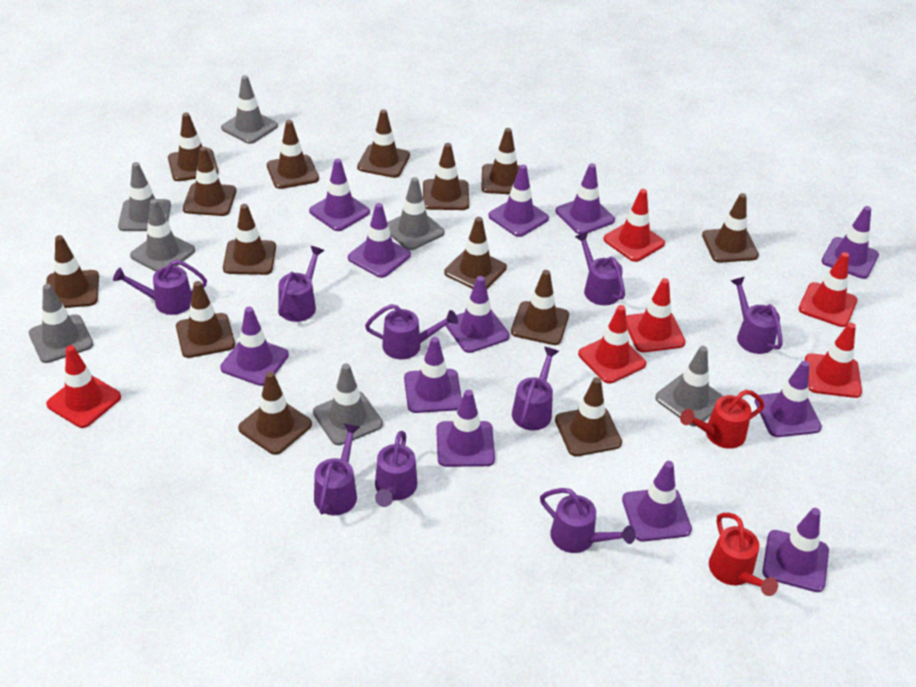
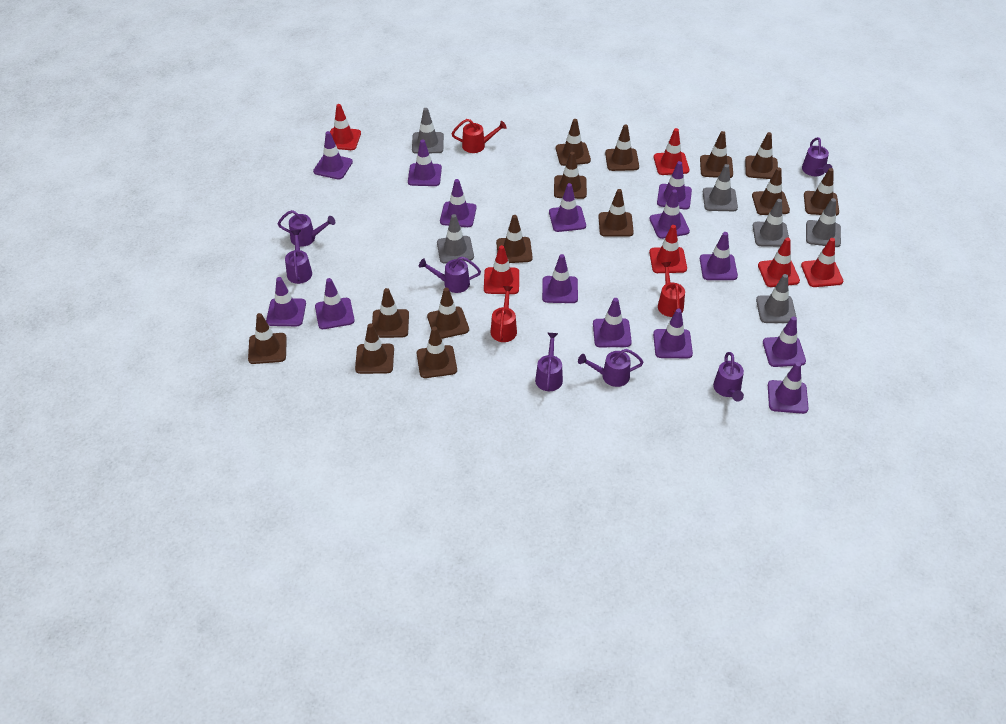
grey traffic cone: [29,284,94,363] [118,162,171,231] [130,199,195,272] [221,75,278,144] [313,363,383,445] [387,177,444,250] [655,346,723,426] = 7 -> [412,108,444,154] [437,214,474,264] [703,164,738,211] [753,199,789,247] [756,274,797,323] [806,198,841,247] = 6
purple traffic cone: [220,307,289,386] [309,159,370,231] [348,203,411,278] [404,337,462,413] [436,390,495,467] [445,276,510,353] [488,165,549,237] [555,163,615,234] [622,461,692,542] [755,361,822,437] [762,508,829,592] [822,206,879,279] = 12 -> [266,277,306,326] [313,131,353,180] [315,278,355,329] [408,140,442,186] [440,179,476,227] [542,254,578,303] [549,183,586,232] [593,298,632,347] [649,189,690,239] [653,308,693,358] [657,161,692,210] [700,232,738,280] [763,316,806,367] [768,362,809,414] = 14
purple watering can: [113,260,207,315] [278,246,325,322] [314,423,360,515] [365,304,458,359] [375,431,417,507] [512,347,559,430] [540,488,636,553] [575,232,625,305] [731,277,783,354] = 9 -> [278,210,335,247] [285,230,312,284] [419,257,481,293] [535,333,563,391] [578,349,644,387] [713,352,744,402] [802,137,832,176] = 7
red watering can: [680,390,765,449] [709,513,778,596] = 2 -> [452,119,507,153] [491,286,517,342] [658,262,685,317] = 3

